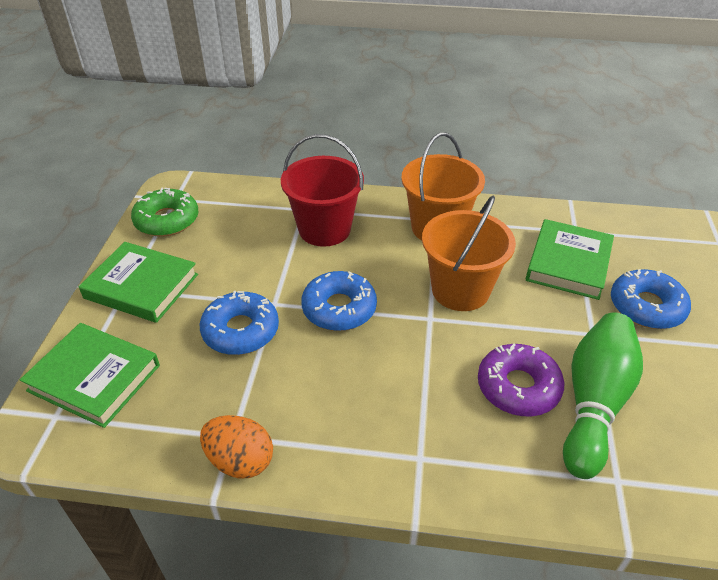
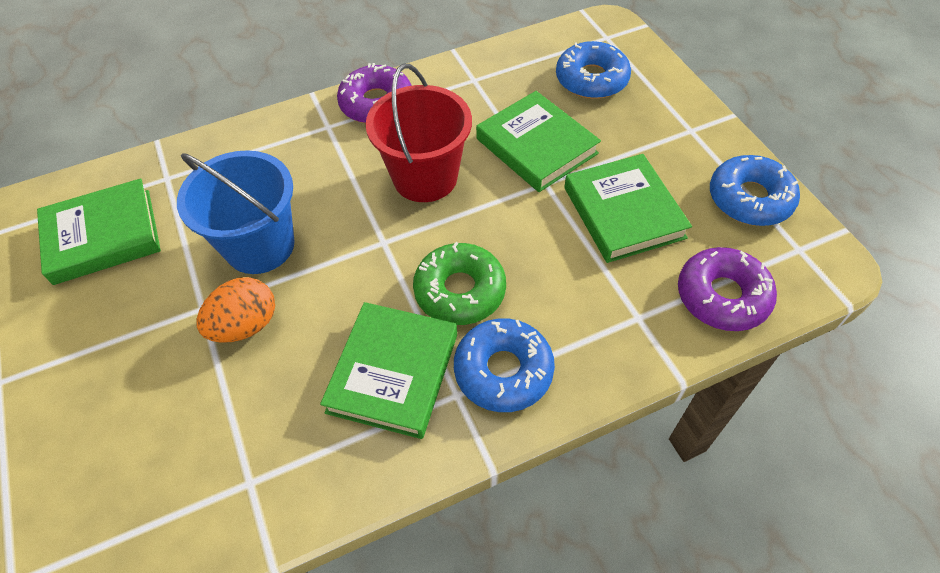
blue bucket: none = 0 -> [177,150,295,274] = 1
green book: [20,323,160,428] [79,242,198,323] [526,219,614,300] = 3 -> [37,178,161,285] [320,302,457,439] [476,91,601,192] [564,154,692,263] = 4
green bowling pin: [563,313,643,479] = 1 -> none = 0
orange bucket: [401,133,485,240] [422,196,516,311] = 2 -> none = 0
purple donut: [478,344,564,416] = 1 -> [337,63,412,123] [678,247,777,331] = 2

